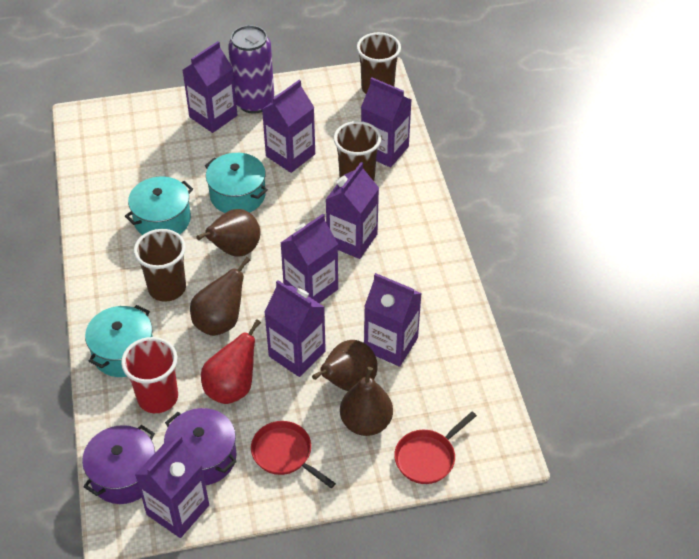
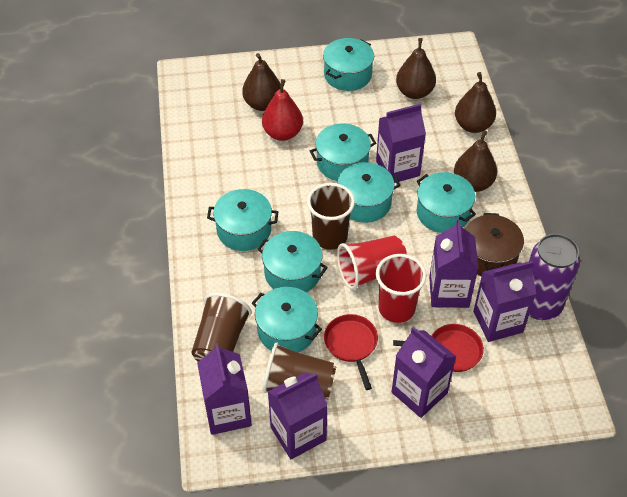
brown pot: none = 0 -> [465,213,524,276] = 1
purple carton: [135,435,209,538] [183,41,237,133] [262,80,315,173] [264,280,326,377] [281,214,338,303] [325,162,379,259] [361,77,411,167] [364,273,422,367] = 8 -> [197,343,252,435] [268,372,328,459] [376,104,426,183] [392,327,457,418] [429,220,479,308] [473,261,536,342] = 6
purple pot: [82,425,155,504] [164,408,237,485] = 2 -> none = 0
red cup: [121,337,178,413] = 1 -> [337,236,407,290] [376,254,426,323] = 2
turquoise pot: [85,305,153,377] [125,177,193,235] [205,153,268,213] = 3 -> [207,189,279,251] [252,287,322,352] [258,231,328,292] [310,123,376,181] [323,38,374,91] [337,162,401,223] [417,172,476,233] = 7

